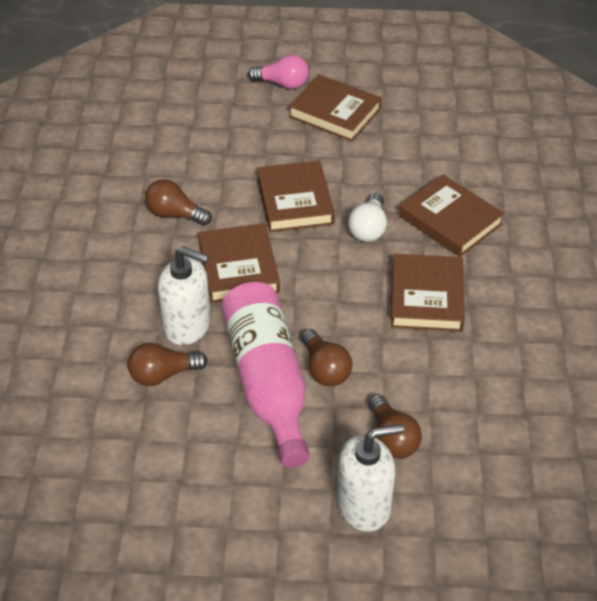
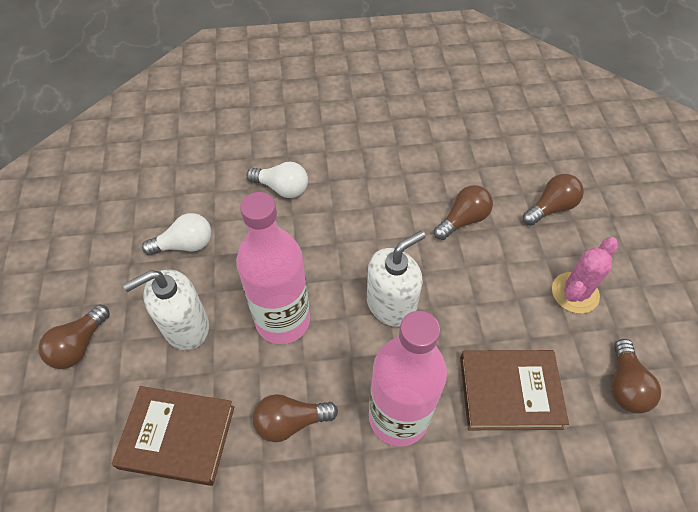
brown book: [199,223,280,303] [257,160,335,232] [289,75,382,142] [391,254,465,332] [399,174,504,257] = 5 -> [112,386,234,486] [460,350,569,430] = 2
brown light bulb: [127,343,208,386] [145,179,212,226] [301,329,352,386] [369,394,422,459] = 4 -> [38,305,110,369] [253,394,338,442] [434,185,493,240] [523,174,584,226] [611,339,661,414] = 5
pink bottle: [222,282,309,468] = 1 -> [236,192,310,344] [369,311,447,446] = 2
pink cactus: none = 0 -> [552,237,619,314] = 1
pink light bulb: [248,55,309,89] = 1 -> none = 0
white light bulb: [348,193,387,242] = 1 -> [142,213,211,255] [246,162,308,198] = 2

